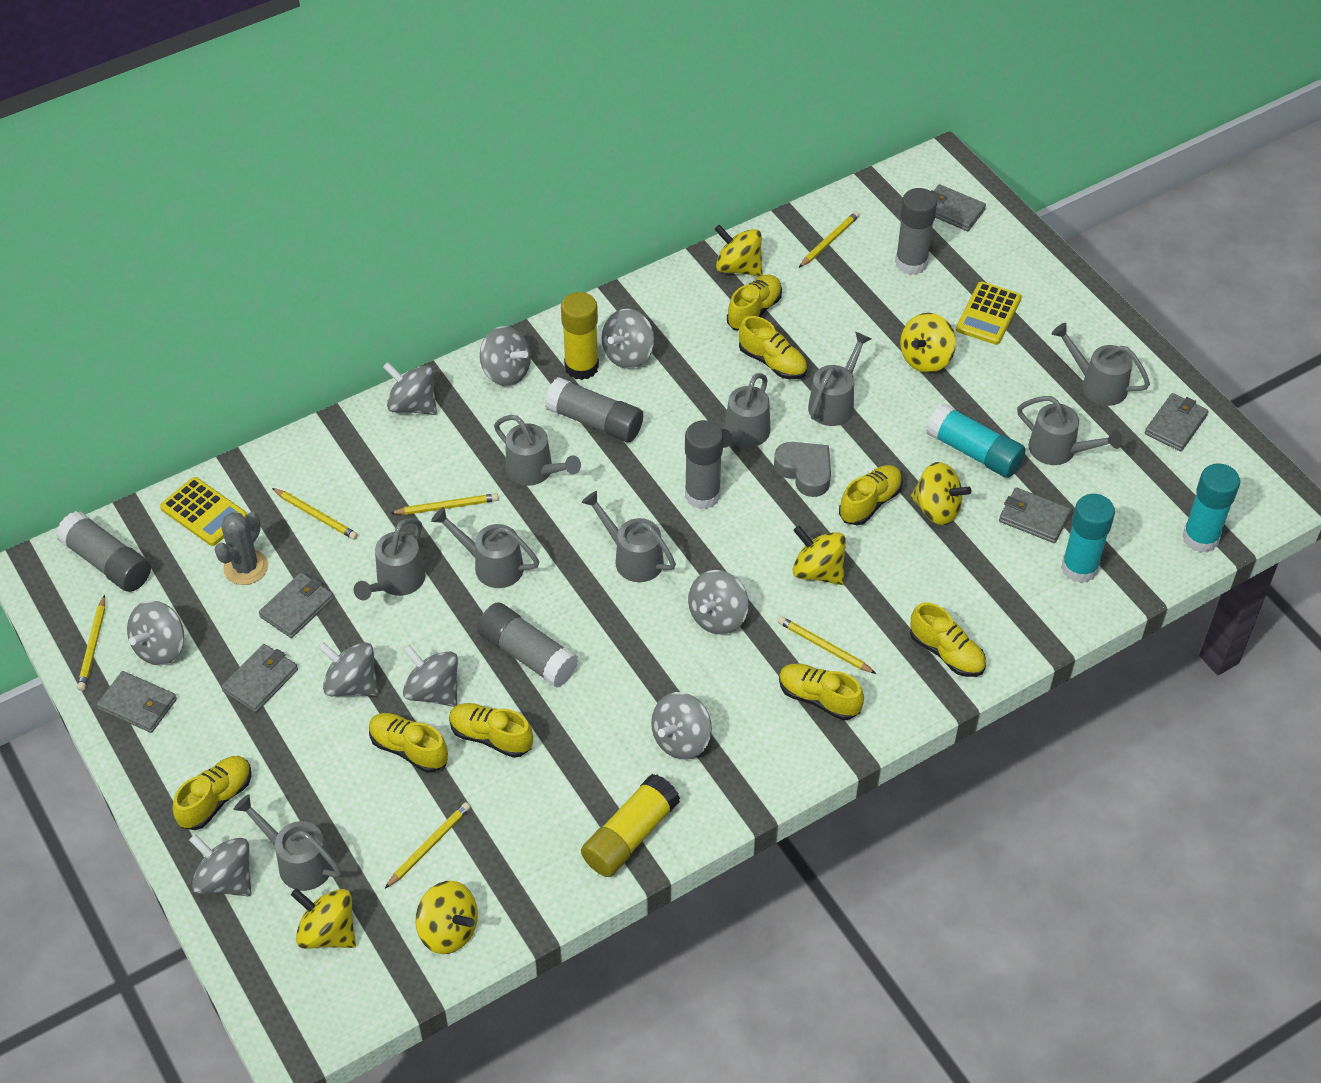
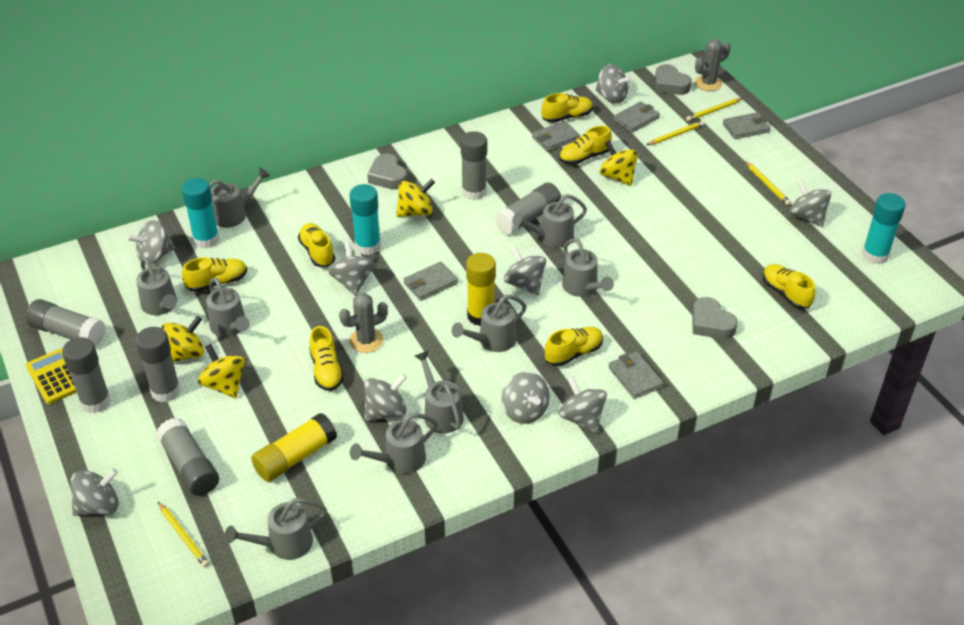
grey cactus: [214,512,268,585] = 1 -> [339,293,388,353] [695,39,730,91] = 2
grey glue stick: [56,511,151,592] [477,602,579,688] [545,377,643,442] [685,420,723,509] [895,188,937,275] = 5 -> [25,299,105,347] [62,337,111,413] [136,327,181,402] [156,418,219,496] [461,131,487,200] [495,183,561,235] = 6
grey heart: [774,442,831,497] = 1 -> [367,154,407,190] [655,64,692,95] [692,297,738,339] = 3
grey wallet: [97,671,177,733] [221,644,298,713] [259,572,334,638] [931,184,986,231] [999,487,1071,543] [1145,393,1209,452] = 6 -> [404,262,458,301] [532,121,580,152] [608,352,663,399] [613,101,660,133] [723,112,771,139] = 5
yellow calculator: [160,477,247,546] [956,282,1022,345] = 2 -> [25,349,77,404] = 1
yellow pencil: [77,595,105,691] [272,488,358,540] [385,802,471,888] [391,493,498,515] [778,616,876,674] [799,211,860,268] = 6 -> [158,502,209,568] [646,121,704,145] [686,98,743,121] [745,161,791,205] = 4
yellow shoe: [173,756,251,830] [369,713,448,773] [449,703,533,758] [727,275,782,331] [739,316,807,379] [779,664,864,720] [839,465,903,525] [910,602,986,677] = 8 -> [182,257,247,292] [298,223,335,267] [309,326,344,391] [541,93,593,123] [545,327,603,366] [559,126,612,165] [762,264,816,309] = 7
yellow spinning top: [291,888,356,949] [415,881,478,954] [714,225,763,277] [793,526,846,585] [900,313,956,373] [910,462,972,525] = 6 -> [161,316,204,362] [198,344,245,398] [396,179,435,217] [600,140,638,186] = 4

